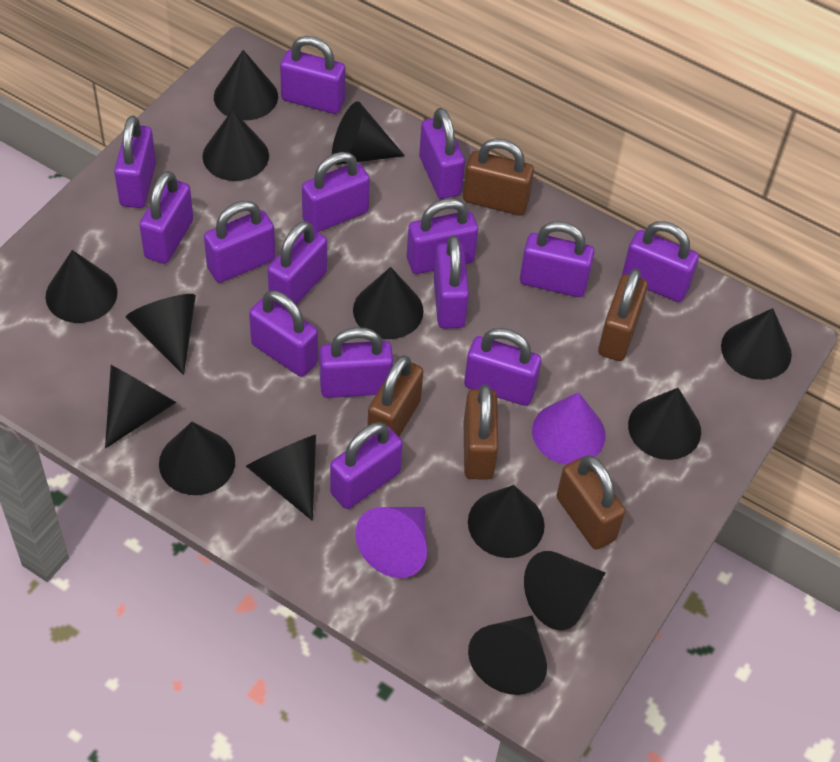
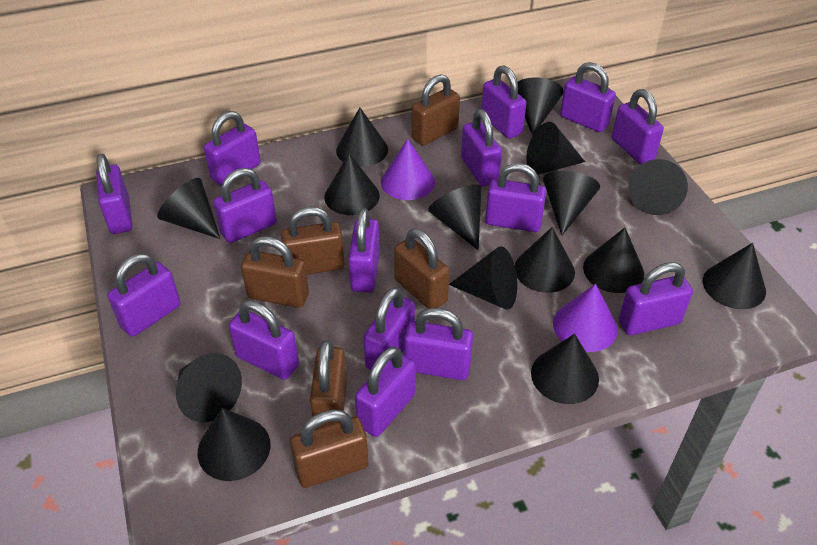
black cone: [45,250,117,323] [105,365,177,448] [126,294,196,375] [159,422,235,495] [202,110,269,181] [214,50,278,120] [246,435,316,521] [332,101,405,165] [353,267,424,339] [468,485,545,558] [468,615,547,695] [524,551,605,630] [628,388,701,460] [721,308,792,380] = 14 -> [157,178,220,239] [176,353,242,422] [198,408,271,481] [324,153,380,215] [336,108,388,167] [428,184,482,250] [449,246,517,310] [515,227,575,293] [518,77,564,136] [526,122,585,175] [531,334,599,404] [543,171,600,235] [583,227,644,293] [628,159,688,215] [703,243,766,309] = 15
brown padlock: [367,355,423,436] [463,138,534,216] [464,385,499,480] [557,456,625,550] [598,268,648,361] = 5 -> [241,236,309,308] [281,207,345,275] [290,410,368,488] [310,340,347,428] [394,228,449,309] [412,74,460,146] = 6

